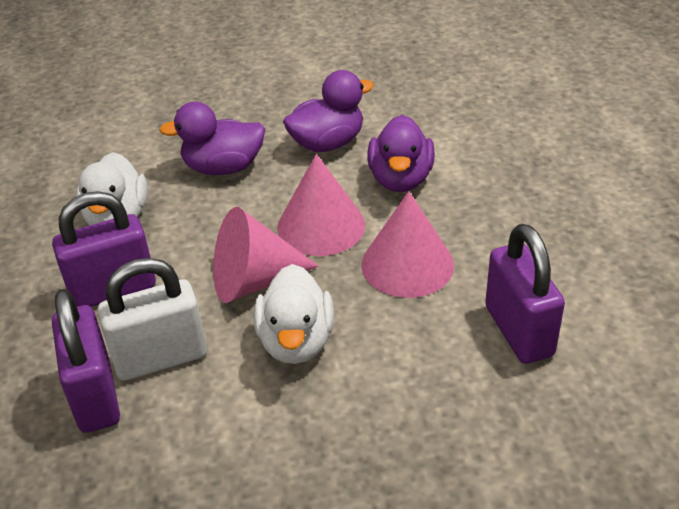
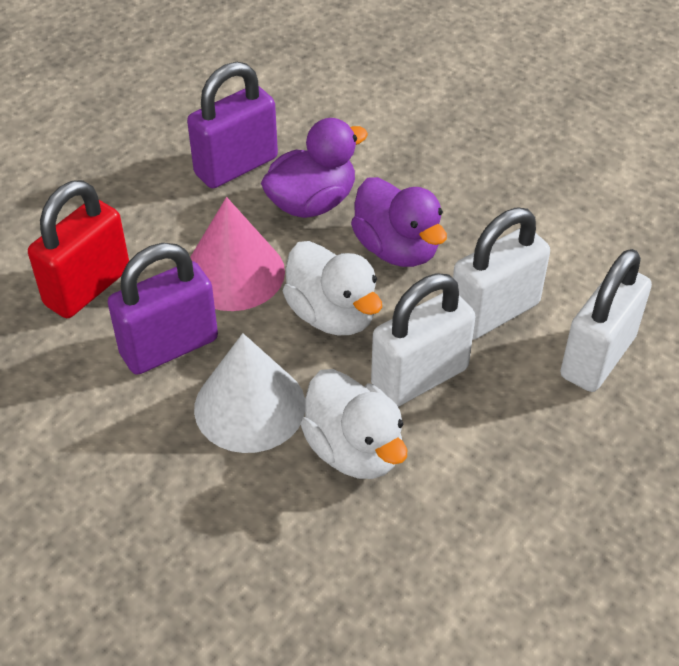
pink cone: [213,207,318,303] [277,154,365,256] [362,191,454,298] = 3 -> [190,197,285,311] = 1
purple duck: [159,102,265,175] [283,70,374,152] [367,115,435,192] = 3 -> [261,118,368,218] [351,177,447,267] = 2
purple padlock: [52,191,156,307] [52,289,120,433] [485,224,565,364] = 3 -> [108,243,218,375] [187,62,278,188] = 2
red padlock: none = 0 -> [28,180,129,318] = 1
white cone: none = 0 -> [194,333,305,453] = 1
white padlock: [98,258,207,381] = 1 -> [371,273,475,407] [453,208,550,340] [560,249,652,392] = 3

